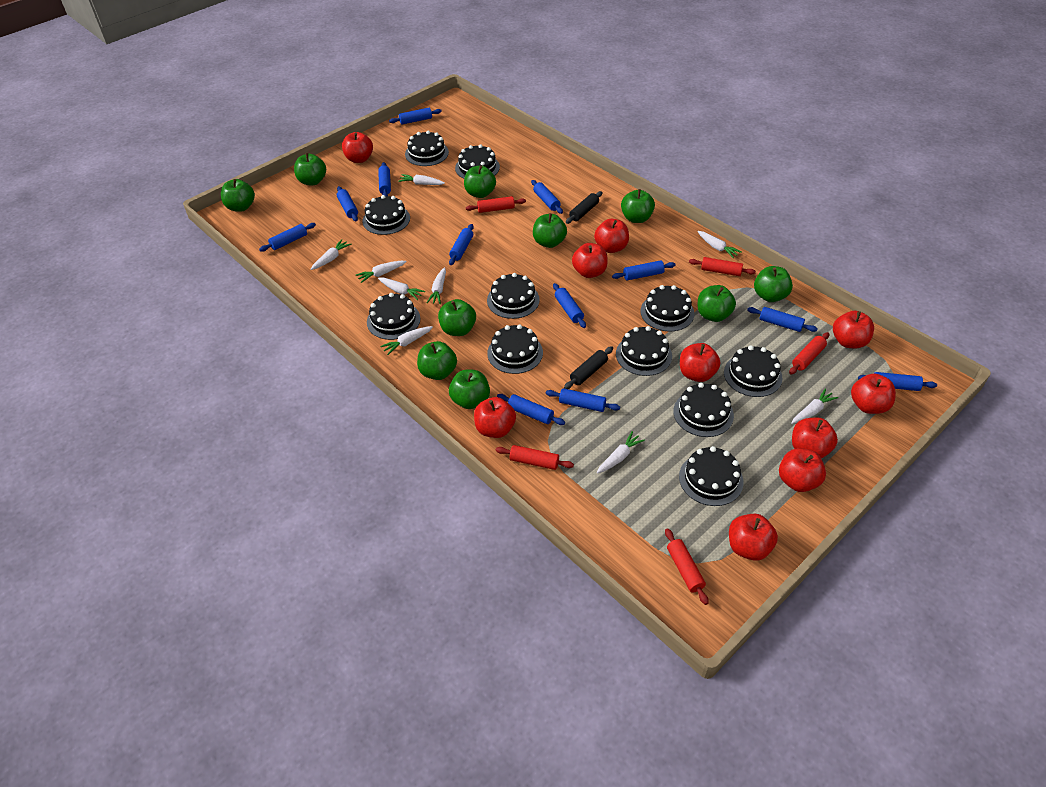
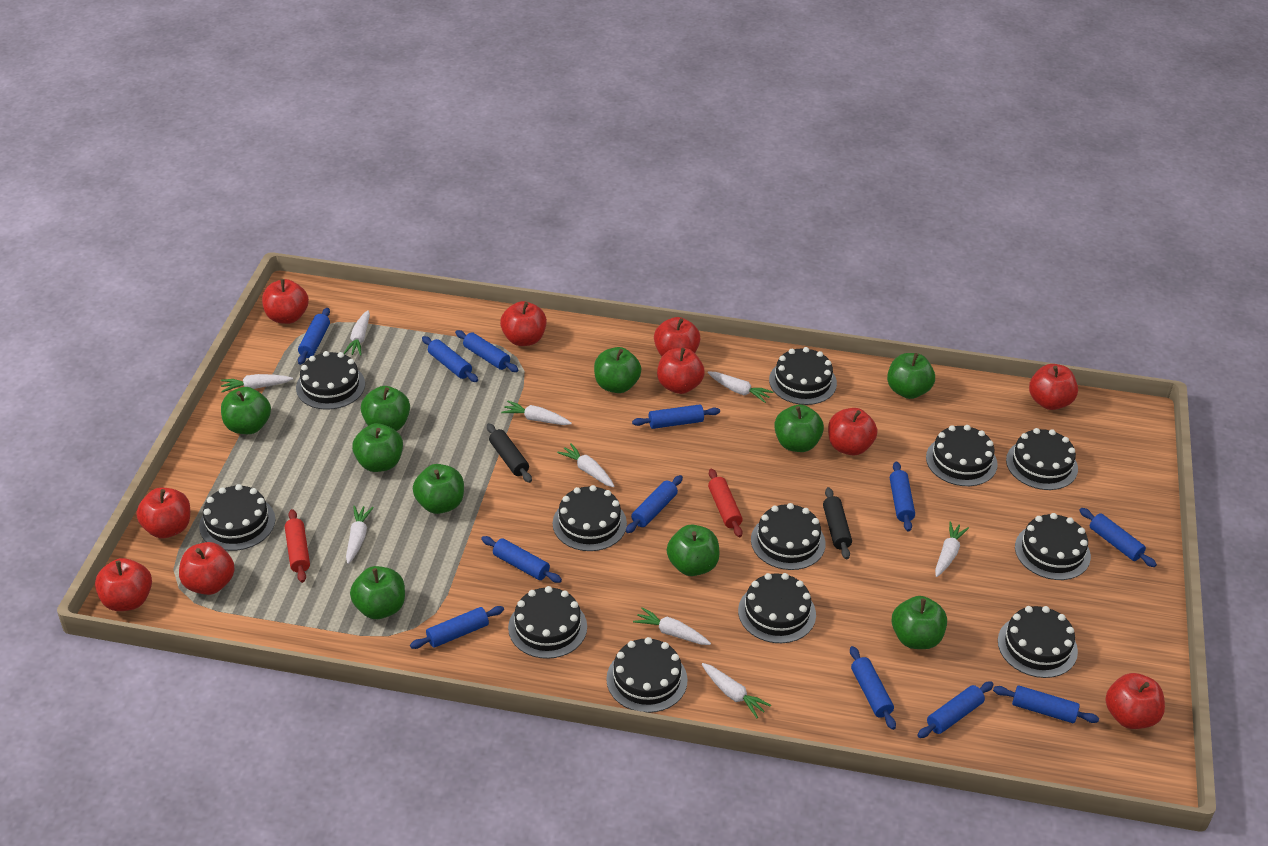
black cake: [362,195,410,235] [367,293,421,340] [405,131,449,166] [455,144,500,179] [487,273,540,319] [487,324,543,374] [616,326,672,376] [640,285,694,331] [673,383,734,437] [679,446,744,506] [724,345,783,397] = 11 -> [199,484,276,551] [296,351,365,410] [508,586,587,659] [553,485,627,551] [606,637,688,713] [738,573,816,643] [751,503,826,570] [769,347,837,405] [926,425,998,486] [998,606,1078,678] [1006,428,1078,490] [1015,513,1091,580] = 12
red rolling pin: [466,196,526,213] [495,445,574,470] [665,528,708,605] [689,257,756,276] [789,332,829,374] = 5 -> [285,509,310,583] [708,469,743,537] = 2

